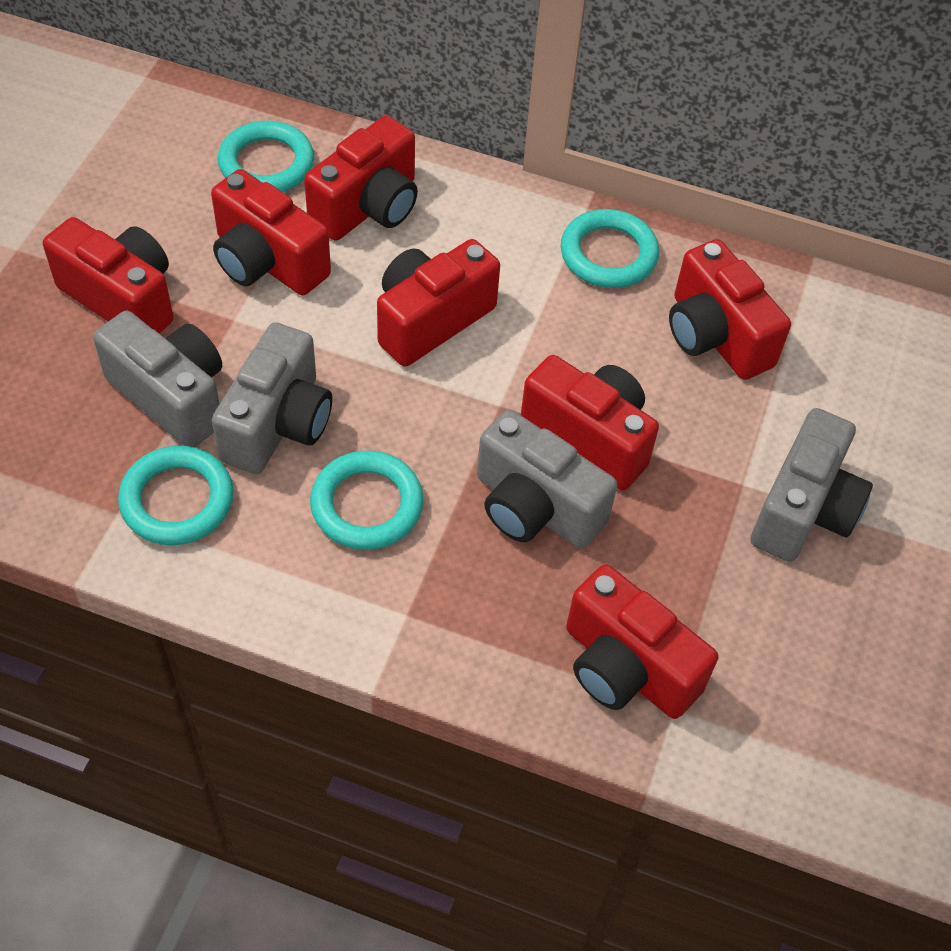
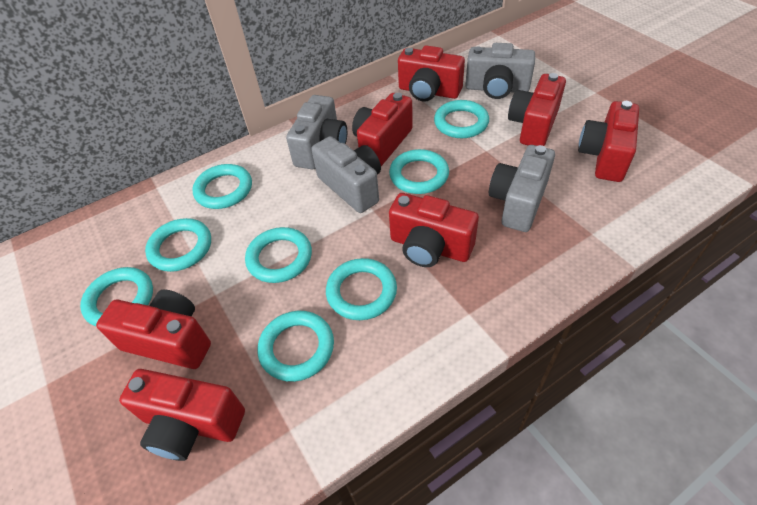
turquoise ring: [118,446,233,545] [218,121,314,192] [310,451,424,550] [561,209,659,288] = 4 -> [80,267,153,327] [145,218,211,272] [192,164,252,209] [245,227,312,283] [258,311,334,382] [326,258,397,320] [389,149,449,194] [434,100,489,138] = 8

